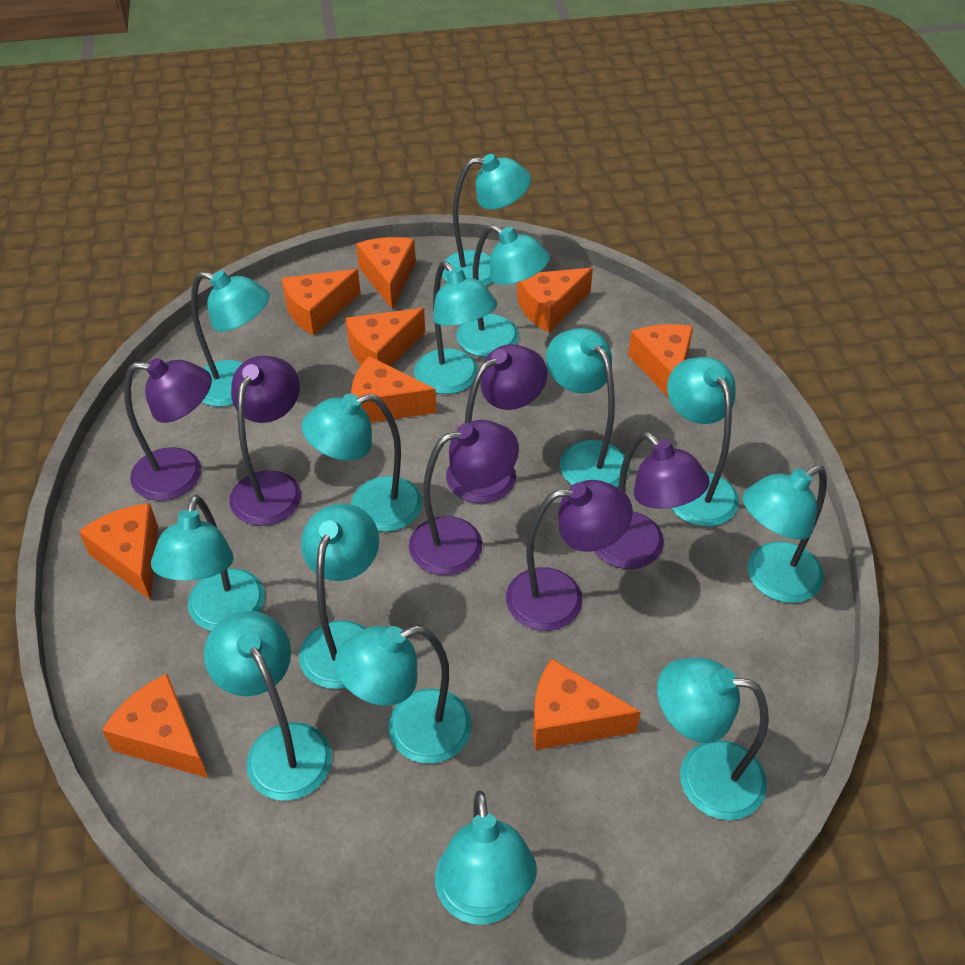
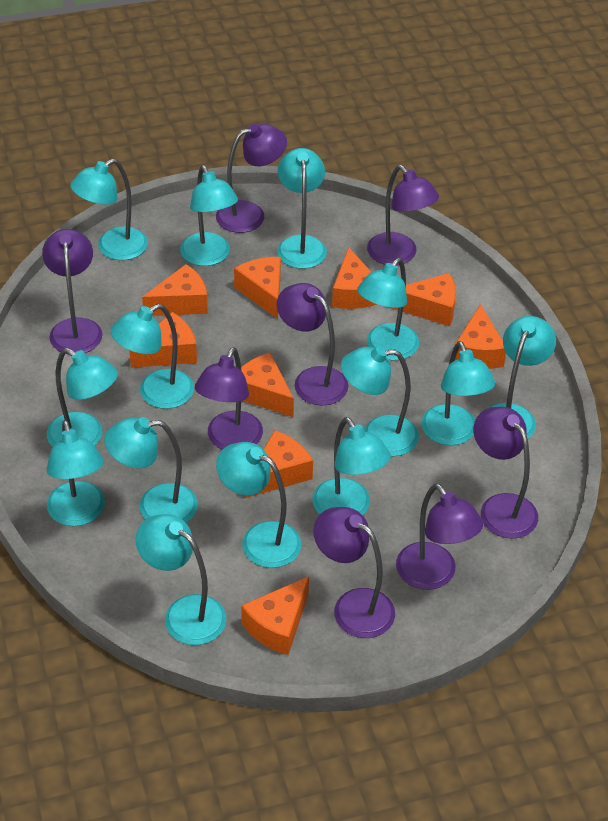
purple lamp: [124,358,212,501] [229,356,301,526] [409,420,519,575] [446,344,547,503] [506,480,633,631] [595,432,710,569] = 6 -> [42,229,102,355] [195,347,263,450] [216,124,287,233] [277,283,348,406] [313,507,395,638] [367,165,439,265] [396,483,483,590] [474,407,538,539] = 8

